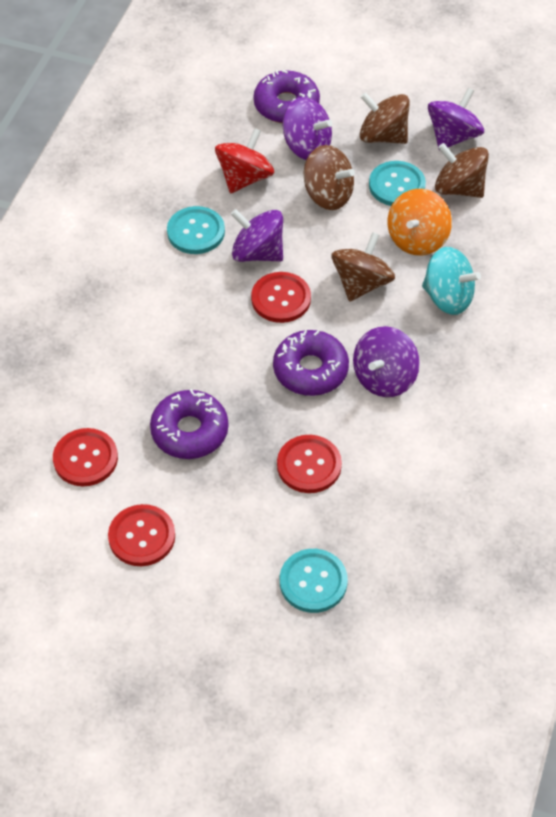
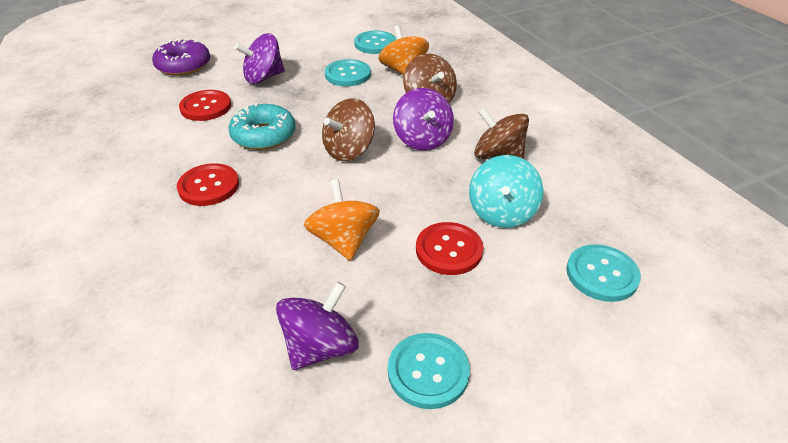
brown spinning top: [304,145,355,210] [332,232,395,302] [360,92,410,144] [435,143,489,198] = 4 -> [322,98,375,161] [403,53,457,103] [474,107,529,159] = 3
orange spinning top: [388,189,452,256] = 1 -> [304,179,380,261] [378,25,429,75] = 2
purple donut: [150,389,228,459] [254,70,320,123] [273,330,349,396] = 3 -> [152,39,210,76] = 1
purple spinning top: [231,209,283,262] [283,97,332,160] [353,326,420,397] [428,88,484,151] = 4 -> [235,33,285,84] [276,282,359,370] [393,88,454,151] = 3
red button: [53,428,118,486] [108,504,175,566] [251,272,311,323] [277,435,342,493] = 4 -> [177,163,239,206] [179,90,231,121] [416,222,483,275] = 3
red spinning top: [215,128,274,194] = 1 -> none = 0
turquoise button: [167,206,225,254] [280,549,348,613] [369,161,426,206] = 3 -> [325,59,371,86] [354,31,396,54] [388,333,470,409] [566,244,641,302] = 4
turquoise donut: none = 0 -> [229,103,296,150] = 1

